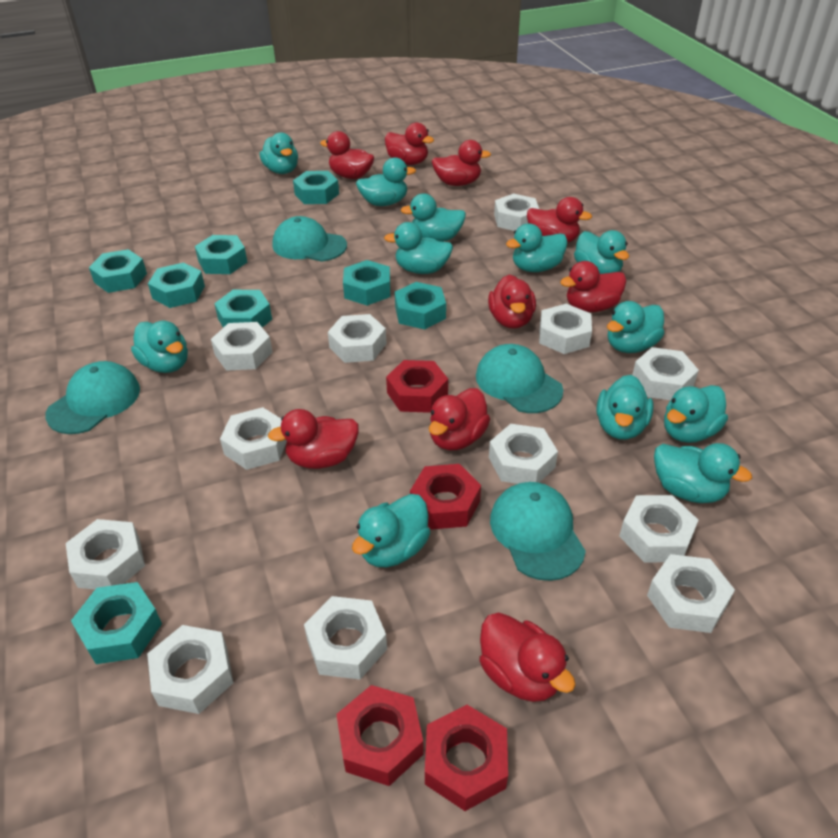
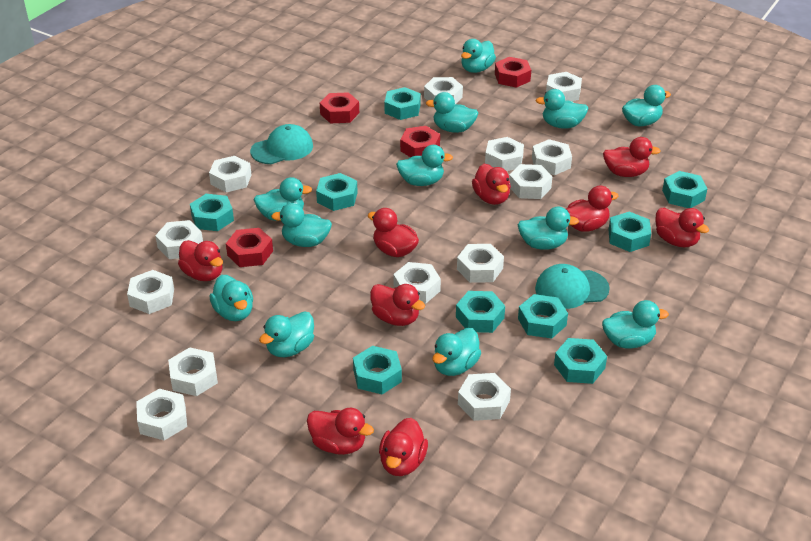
turquoise cap: [45,361,140,434] [272,216,347,262] [476,344,563,413] [490,482,586,581] = 4 -> [250,124,313,164] [535,264,610,309] = 2
turquoise nut: [71,582,162,664] [89,249,147,293] [148,262,205,308] [195,235,247,274] [214,290,272,328] [293,171,339,204] [343,260,390,306] [395,282,446,329] = 8 -> [190,194,234,231] [316,173,358,211] [353,346,402,394] [385,87,421,120] [456,291,505,333] [518,294,568,339] [554,338,607,384] [608,212,651,252] [662,171,708,208] = 9
white nut: [66,519,145,589] [147,625,233,714] [211,322,272,371] [220,407,287,470] [304,596,387,680] [328,314,387,363] [489,424,558,484] [494,193,539,231] [539,304,592,354] [619,495,698,562] [632,347,699,400] [647,554,735,633] = 12 -> [127,270,174,314] [136,389,187,440] [155,220,203,259] [168,347,218,396] [209,156,251,192] [394,262,441,304] [424,77,463,104] [457,244,504,283] [458,373,511,421] [485,137,524,171] [509,164,553,199] [532,139,572,175] [546,72,582,101] = 13

